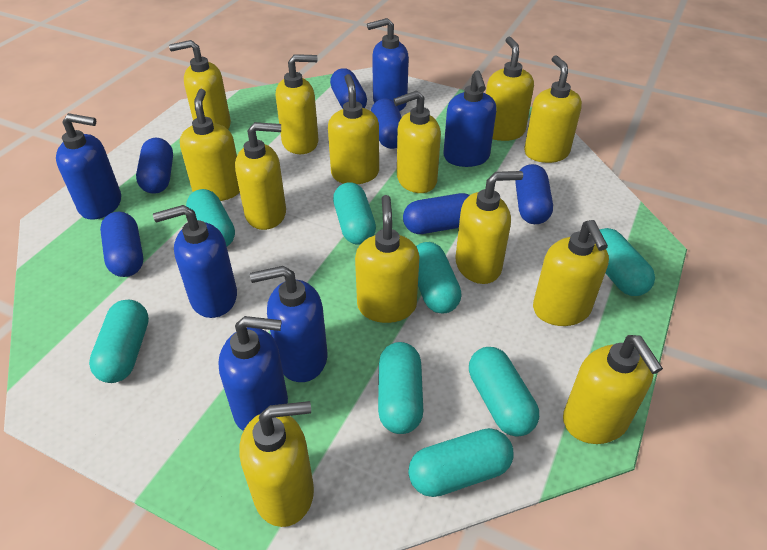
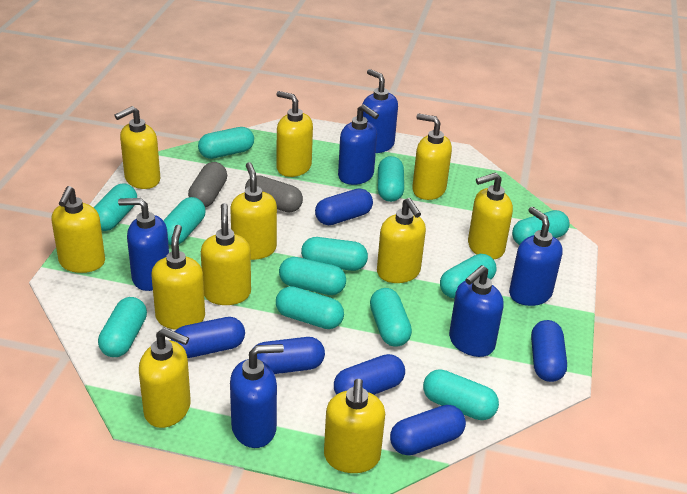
grey capsule: none = 0 -> [188,162,227,207] [245,175,303,213] = 2
turquoise capsule: [89,299,149,383] [186,189,235,246] [333,182,376,245] [378,342,423,434] [408,428,514,497] [416,242,462,313] [469,347,539,437] [600,228,655,296] = 8 -> [94,183,137,231] [98,297,147,357] [163,197,206,245] [198,127,254,159] [276,286,344,329] [279,257,346,295] [301,237,368,271] [370,288,412,347] [378,156,404,202] [423,369,499,420] [440,254,496,298] [512,210,570,245] = 12
yellow soap dispenser: [169,40,231,129] [180,89,240,201] [235,122,286,230] [240,401,314,527] [276,54,319,154] [328,74,379,184] [355,195,419,323] [393,91,441,193] [455,171,523,284] [486,37,534,141] [524,55,582,163] [533,220,609,326] [563,335,663,444] = 13 -> [51,186,105,273] [114,106,160,189] [139,328,191,428] [152,225,205,330] [201,203,251,305] [230,162,277,260] [276,91,313,177] [324,379,385,473] [377,198,426,283] [412,113,452,200] [468,172,513,259] = 11

